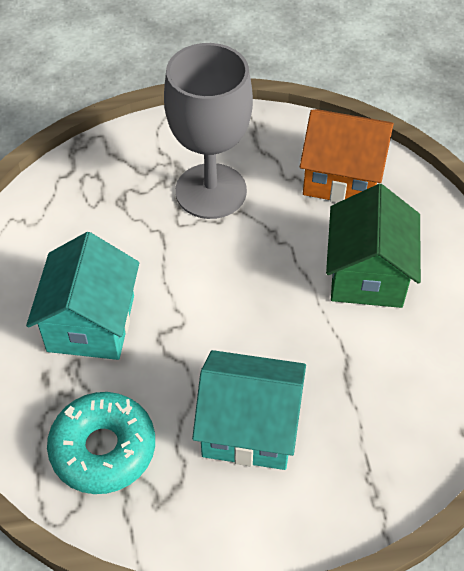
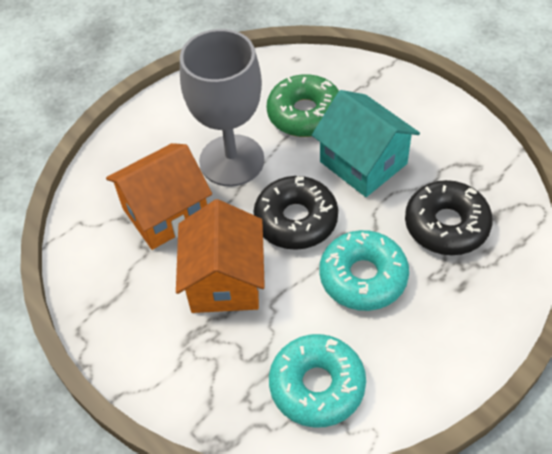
black donut: none = 0 -> [253,176,338,250] [405,180,493,255] = 2
green donut: none = 0 -> [267,74,339,137] = 1
green house: [326,184,421,308] = 1 -> none = 0
orange house: [300,109,394,203] = 1 -> [106,143,212,250] [176,199,265,313] = 2
turquoise donut: [47,392,155,494] = 1 -> [269,334,366,428] [319,230,409,311] = 2
turquoise house: [26,232,139,360] [192,350,306,470] = 2 -> [312,90,420,197] = 1

